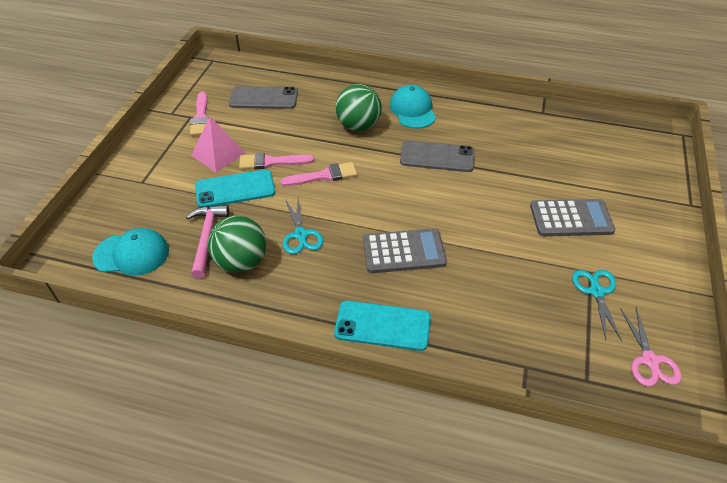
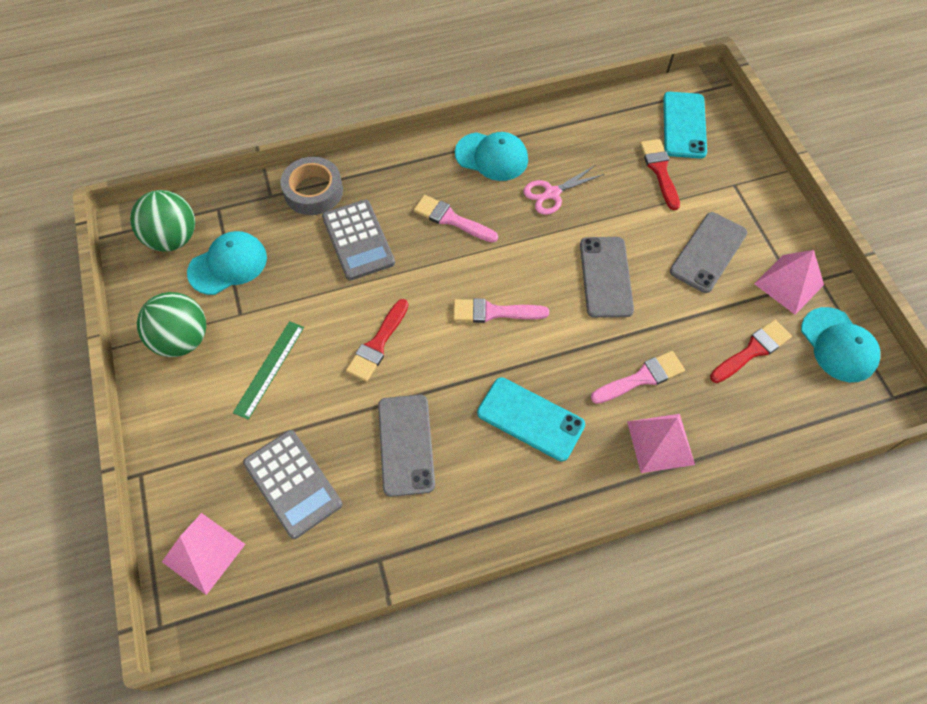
green ruler: none = 0 -> [233,321,304,420] = 1
grey phone: [229,86,298,109] [400,140,475,172] = 2 -> [378,395,435,497] [580,237,634,318] [670,212,747,293] = 3
grey tape: none = 0 -> [281,157,343,215] = 1
pink hammer: [186,205,229,278] = 1 -> none = 0
pink pyramid: [191,116,246,173] = 1 -> [162,513,245,595] [627,414,695,473] [754,250,824,314] = 3
red brush: none = 0 -> [346,299,409,382] [640,139,680,210] [710,320,792,383] = 3
turquoise cap: [92,228,169,276] [389,85,436,129] = 2 -> [187,231,267,295] [455,132,528,181] [801,307,880,382] = 3
turquoise scissors: [283,197,324,254] [572,270,622,341] = 2 -> none = 0

